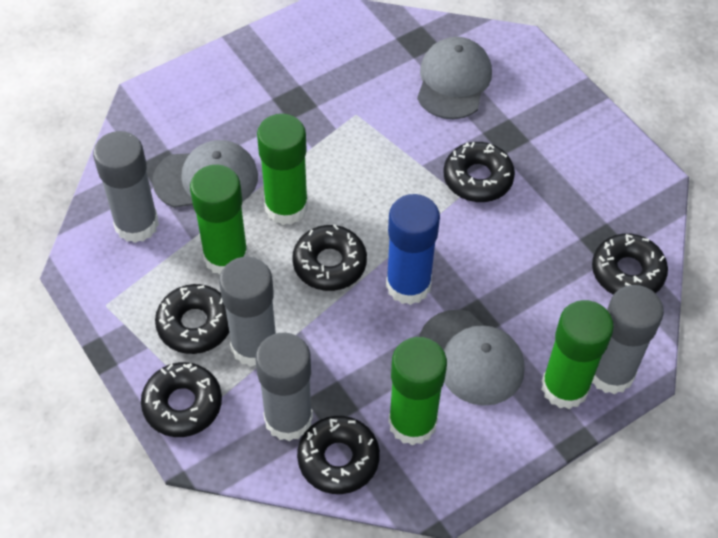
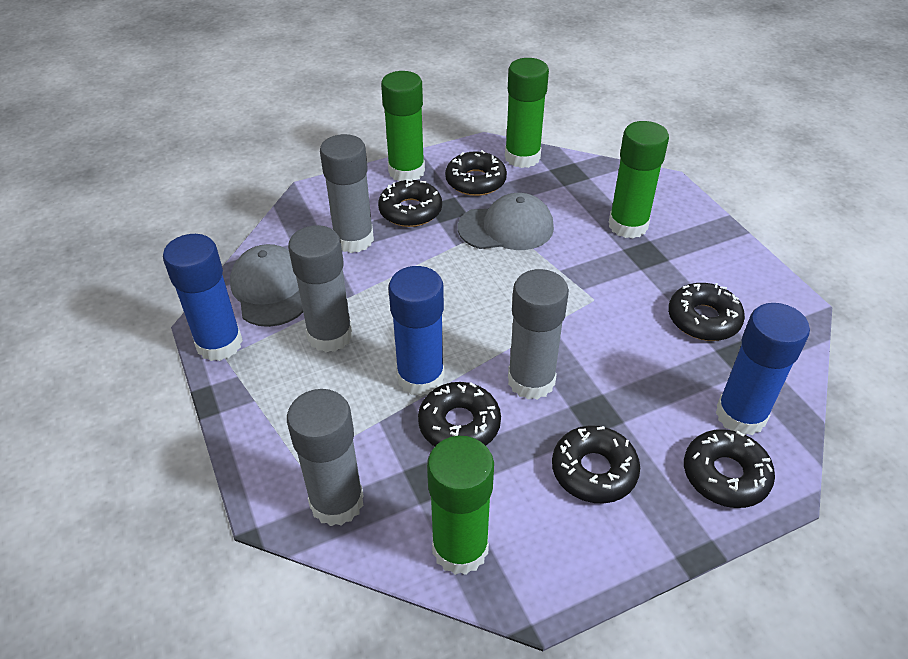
blue glue stick: [386,194,440,305] = 1 -> [163,234,243,361] [389,266,445,396] [716,303,810,435] = 3
grey cap: [152,140,258,208] [417,37,492,119] [419,310,525,406] = 3 -> [230,244,303,327] [458,193,554,250] = 2

